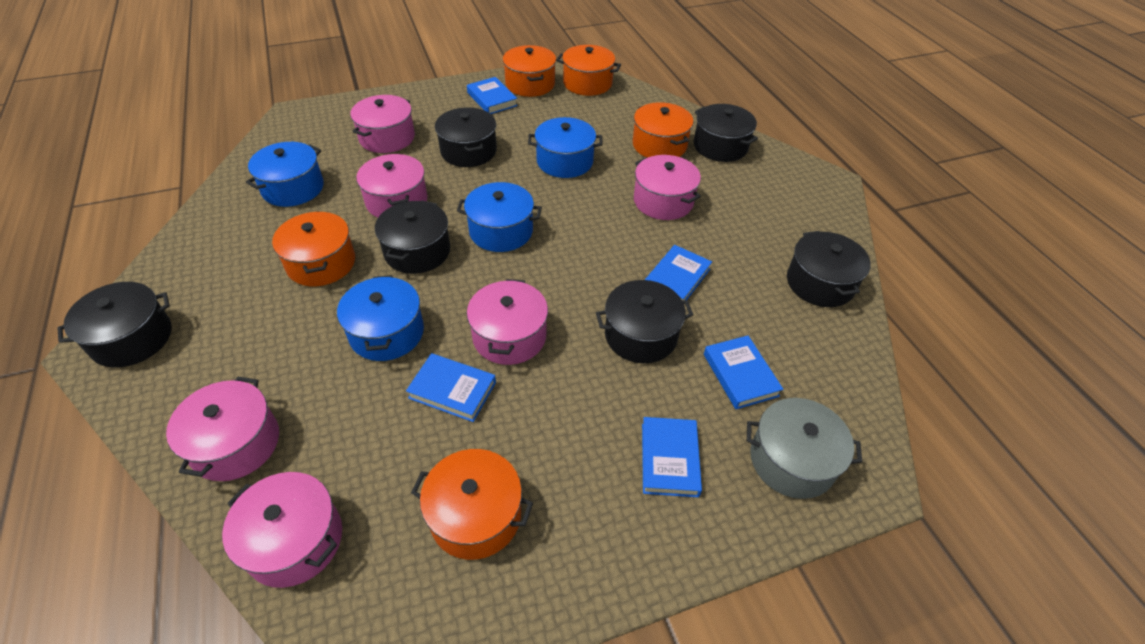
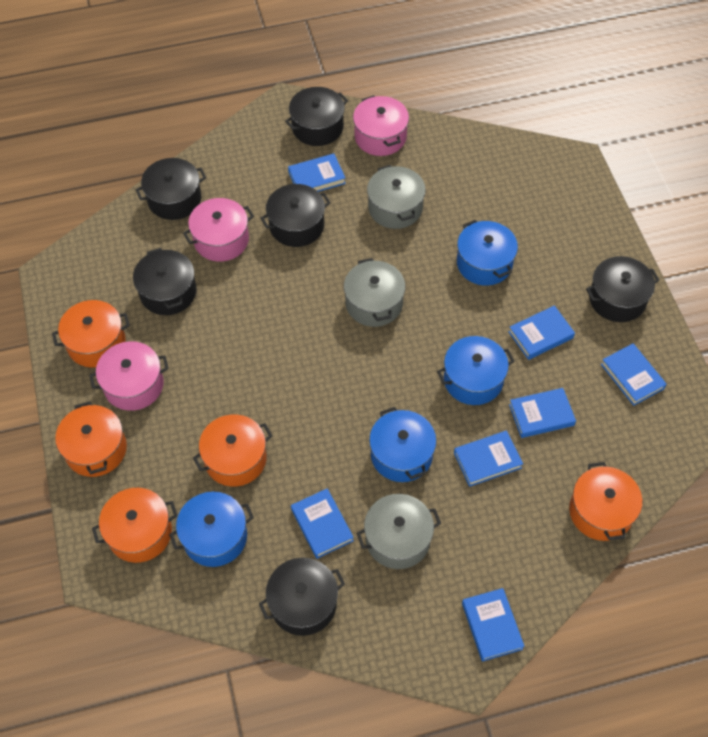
blue book: [406,353,496,422] [467,77,518,114] [642,417,702,497] [645,245,712,300] [704,336,783,409] = 5 -> [288,154,346,192] [291,488,354,559] [454,431,523,487] [462,588,524,662] [509,305,575,360] [509,388,576,438] [601,343,667,406] = 7
grey pot: [747,398,862,499] = 1 -> [344,258,405,327] [356,494,441,569] [367,165,426,229] = 3
pink pot: [166,377,279,481] [222,472,342,588] [350,95,415,153] [356,154,428,218] [467,279,548,365] [634,155,701,220] = 6 -> [89,341,169,411] [183,198,254,262] [353,95,409,156] = 3

